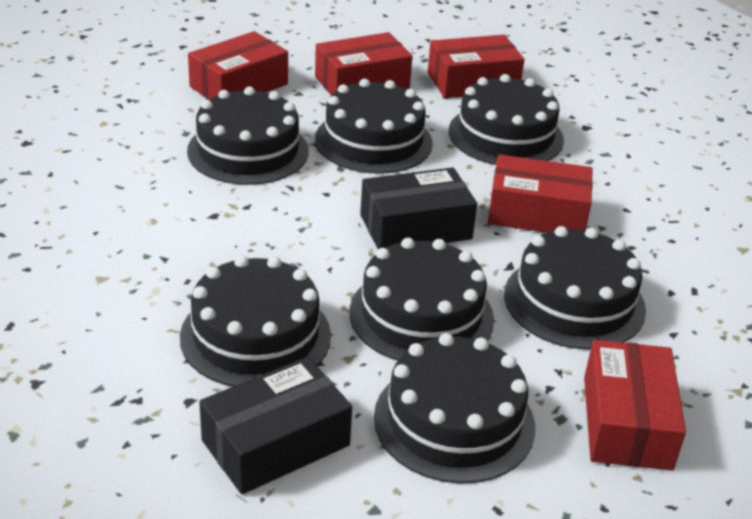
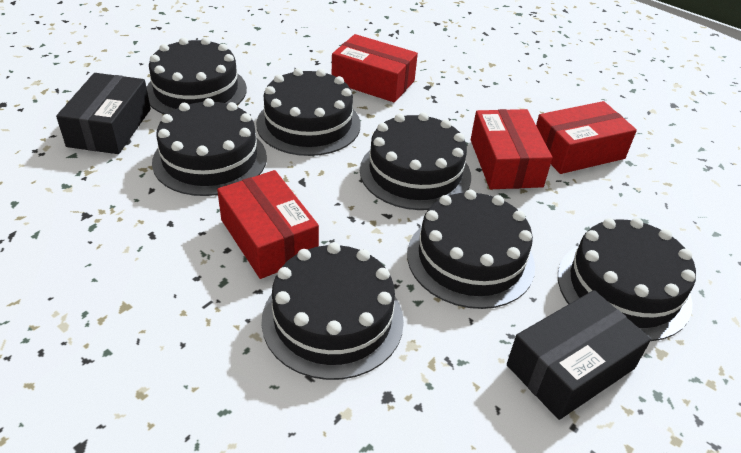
red box: [188,31,288,99] [315,32,413,95] [428,35,524,98] [488,154,593,233] [584,340,686,471] = 5 -> [217,170,319,279] [332,34,418,103] [471,109,553,189] [536,101,637,174] = 4

